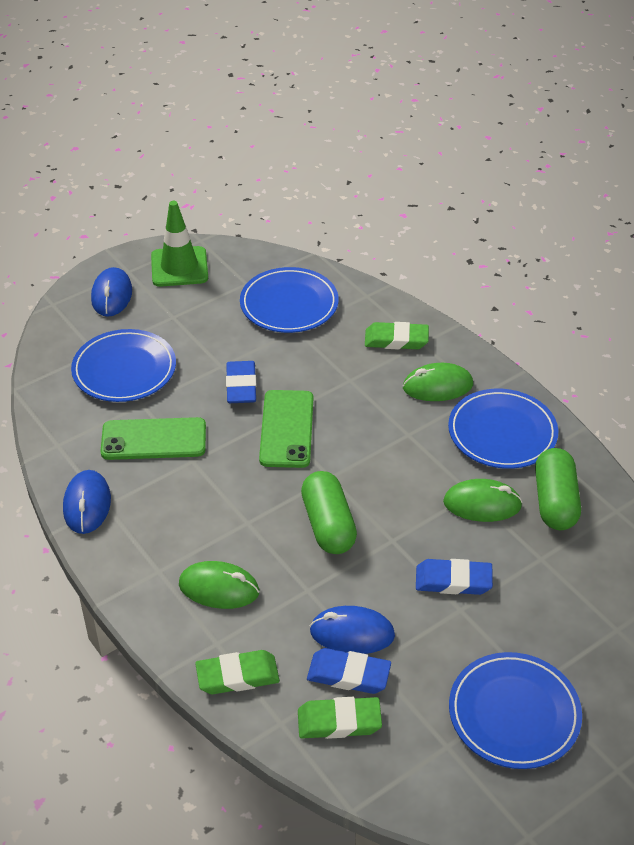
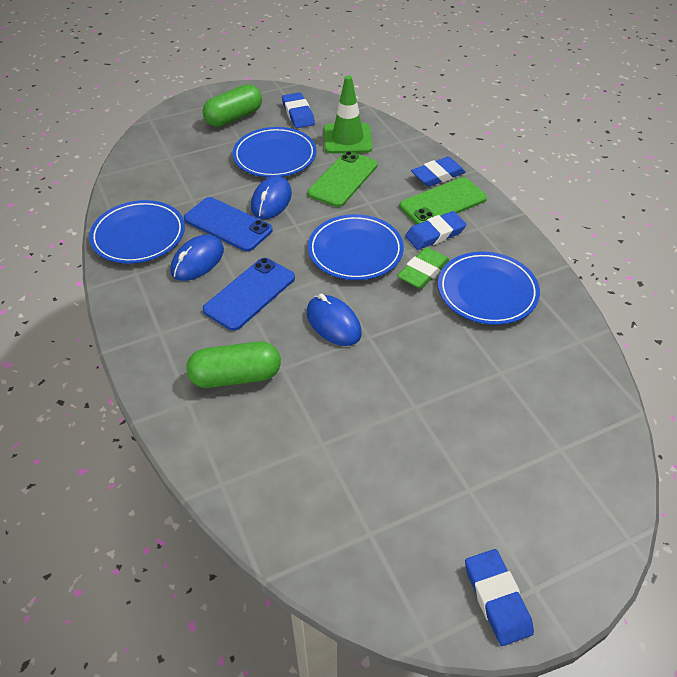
blue eraser: [226,361,257,403] [307,648,391,694] [416,559,493,595] = 3 -> [282,92,315,128] [405,211,467,250] [411,156,465,187] [465,549,534,646] = 4
blue phone: none = 0 -> [184,197,273,251] [203,258,295,331] = 2
green eraser: [195,650,280,694] [298,697,382,739] [365,322,429,349] = 3 -> [397,247,450,289] = 1
green mouse: [179,561,259,609] [403,363,473,401] [443,479,523,522] = 3 -> none = 0

